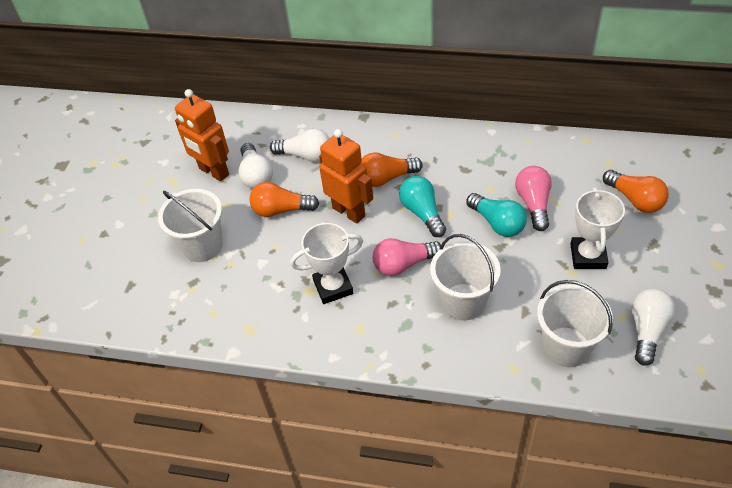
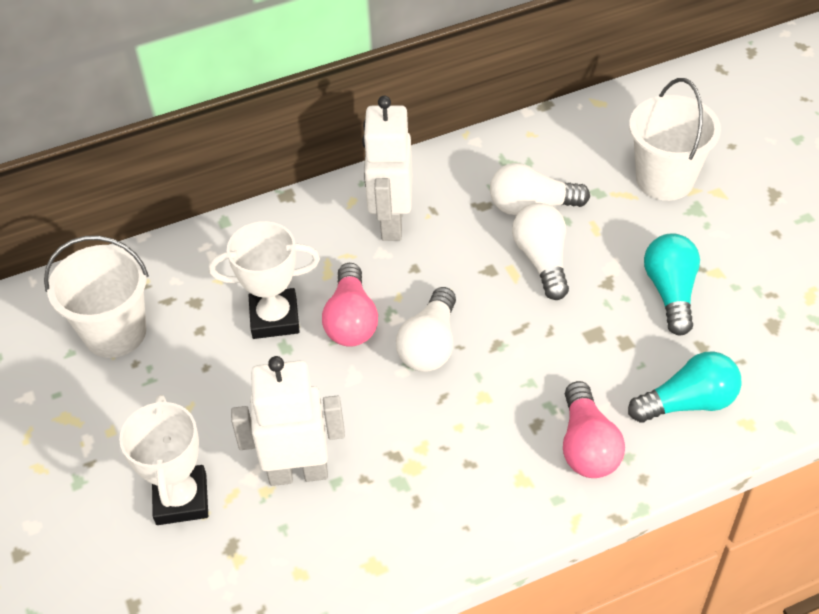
orange light bulb: [249,182,319,217] [361,152,423,187] [603,170,669,213] = 3 -> none = 0
orange robot: [175,89,229,182] [319,129,373,224] = 2 -> none = 0
white bucket: [158,189,223,262] [430,234,501,320] [537,280,613,367] = 3 -> [44,236,149,358] [629,78,721,201] = 2
white robot: none = 0 -> [231,356,345,486] [362,96,412,241] = 2

